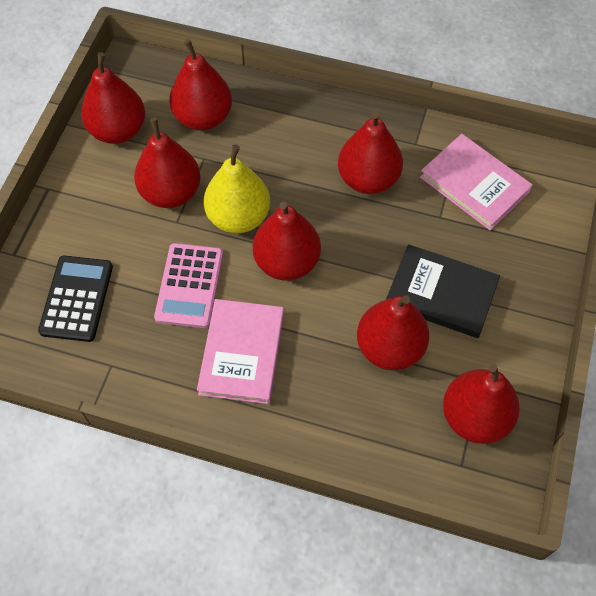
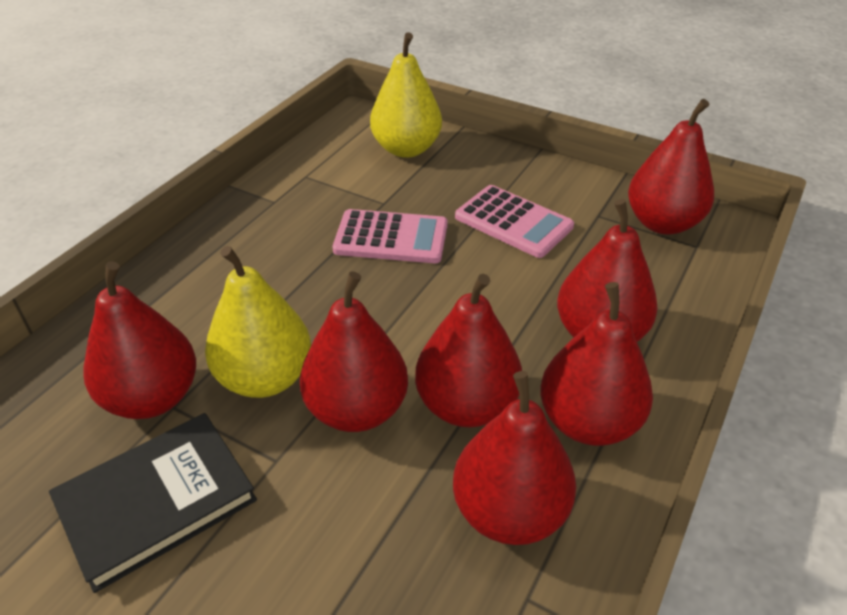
black calculator: [38,255,113,342] = 1 -> none = 0
pink book: [197,299,284,404] [420,134,533,230] = 2 -> none = 0
pink calculator: [154,243,223,328] = 1 -> [332,209,448,263] [455,185,574,258] = 2
yellow pear: [204,144,270,233] = 1 -> [205,246,311,398] [370,32,442,158] = 2

